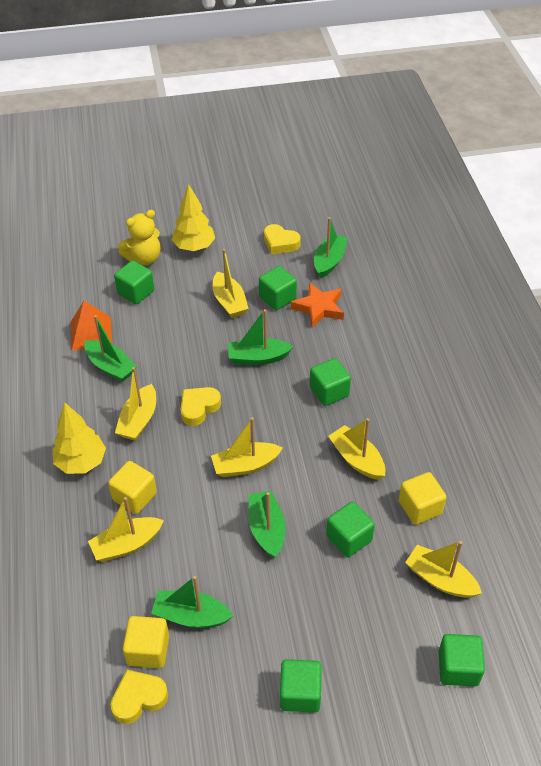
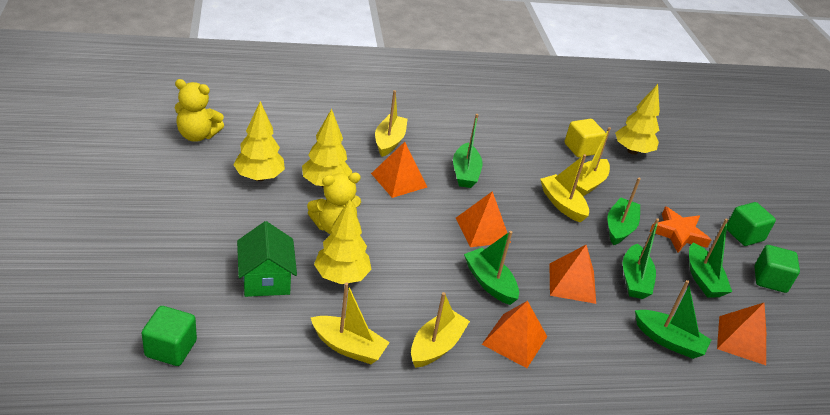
green boat: [84,315,137,382] [151,576,233,628] [228,309,293,365] [249,491,286,558] [314,217,348,278] = 5 -> [453,114,483,188] [464,231,519,305] [607,178,641,245] [623,218,659,299] [635,280,711,359] [689,219,732,298] = 6
green cube: [114,260,154,304] [259,266,297,310] [280,659,322,713] [310,358,351,406] [326,502,375,557] [439,634,485,686] = 6 -> [142,306,197,366] [727,202,776,246] [755,245,800,293] = 3
green house: none = 0 -> [237,221,297,297] = 1
orange pyramid: [71,301,112,351] = 1 -> [371,142,427,198] [456,191,511,247] [482,301,547,368] [549,245,596,304] [717,303,766,365] = 5
yellow boat: [88,497,164,562] [115,367,156,441] [211,417,283,477] [213,249,249,318] [328,418,385,480] [405,541,482,598] = 6 -> [311,282,390,364] [375,90,408,157] [411,292,470,368] [540,154,589,223] [576,127,611,196] = 5
yellow cube: [108,461,157,514] [123,616,169,668] [399,472,446,525] = 3 -> [565,119,606,157] = 1
yellow heart: [110,670,168,724] [181,387,221,426] [264,224,301,254] = 3 -> none = 0
yellow teddy bear: [118,210,160,265] = 1 -> [175,79,224,142] [307,172,361,235] = 2
yellow tree: [53,403,106,474] [172,184,215,251] = 2 -> [233,101,285,181] [302,109,352,188] [314,199,372,284] [615,84,660,155] = 4

